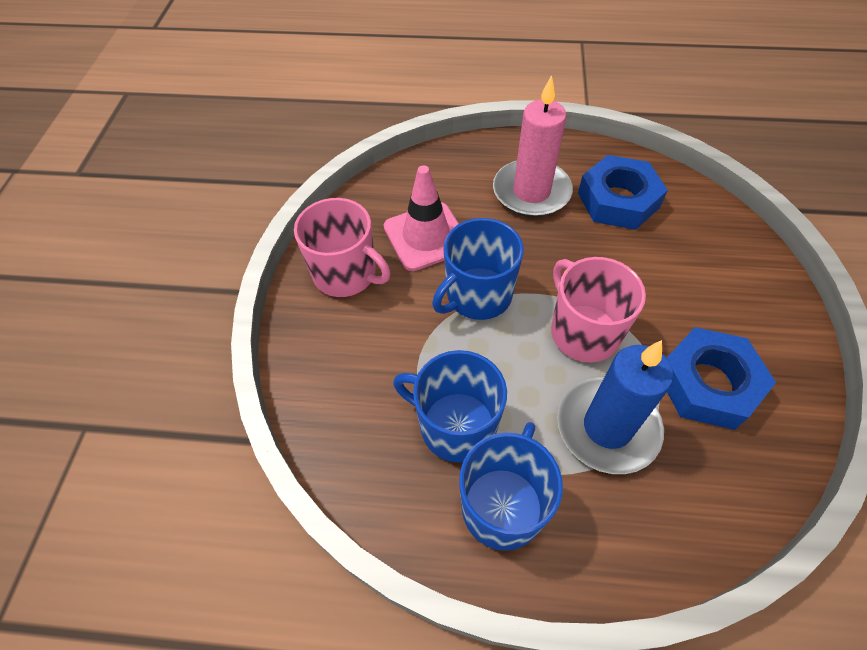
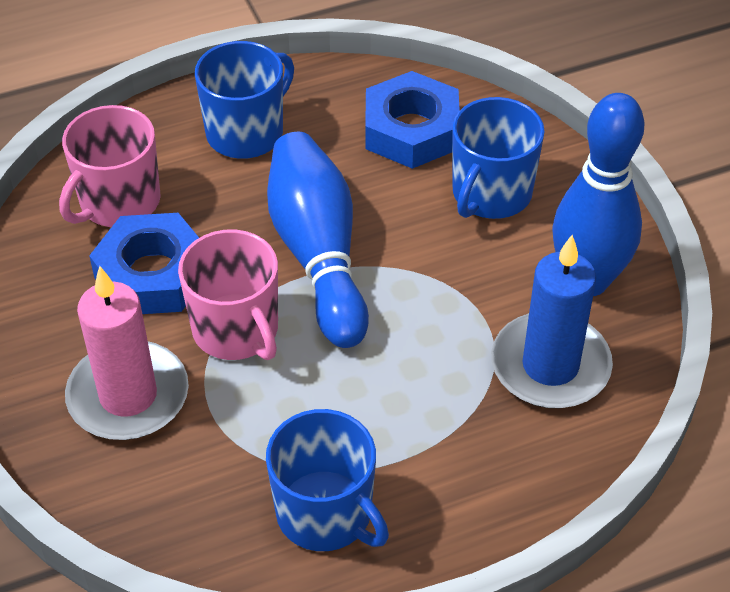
blue bowling pin: none = 0 -> [267,132,369,348] [552,93,645,296] = 2
pink traffic cone: [384,165,459,271] = 1 -> none = 0

